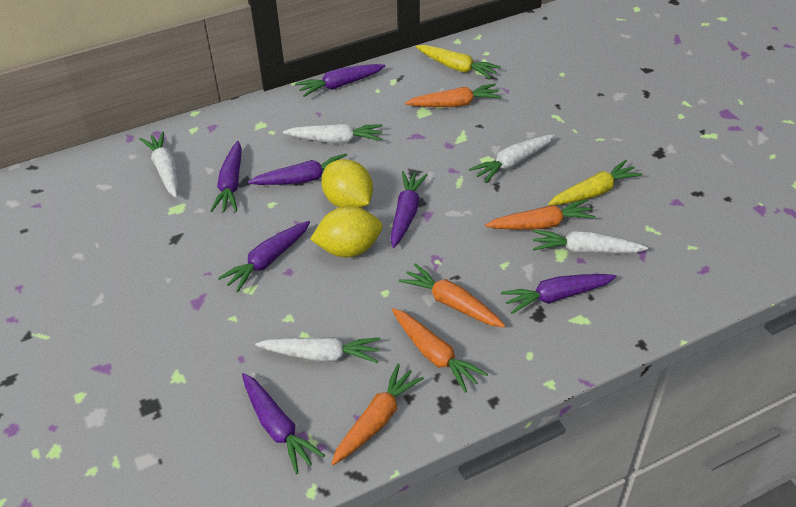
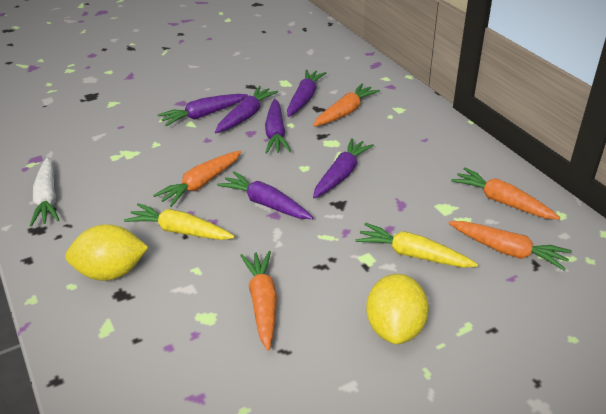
purple carrot: [210,141,242,212] [218,221,310,292] [242,373,325,474] [248,153,347,185] [295,64,385,97] [390,171,428,248] [501,274,617,314] = 7 -> [157,94,248,126] [215,86,278,133] [217,171,313,219] [265,99,291,154] [287,69,326,117] [313,138,374,199] = 6
white carrot: [139,132,178,198] [255,337,380,363] [283,124,383,143] [469,134,555,184] [533,230,648,253] = 5 -> [30,158,60,226] = 1

